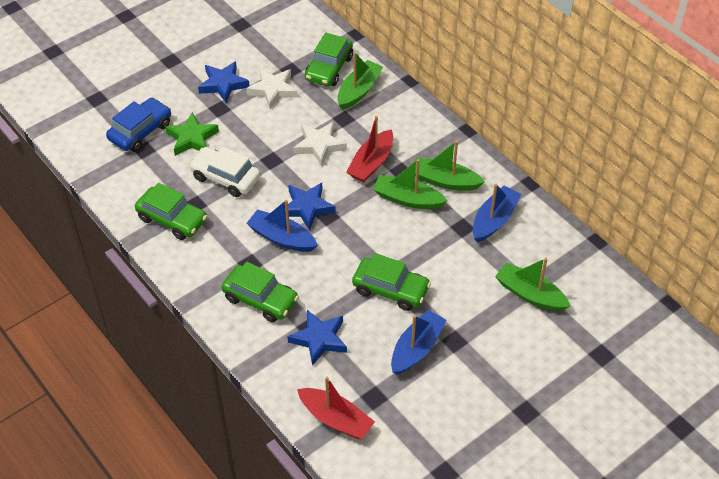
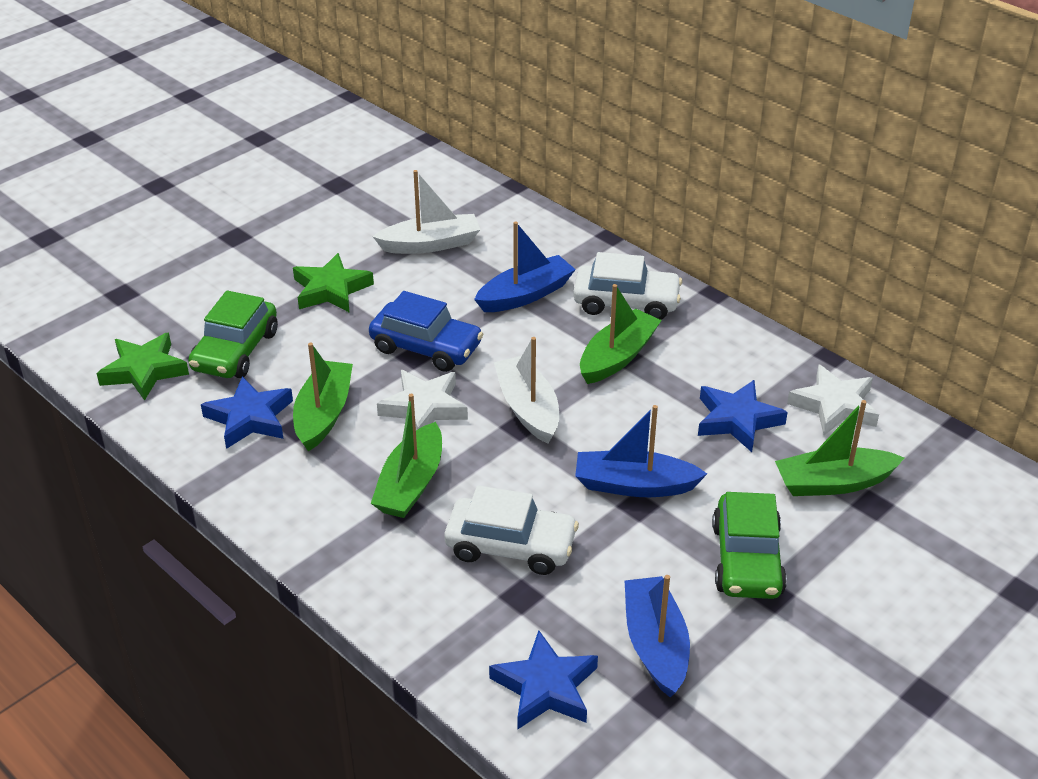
green car: [135,183,207,240] [221,261,299,322] [305,33,353,86] [352,253,431,311] = 4 -> [188,290,278,378] [712,492,787,599] = 2
green star: [165,112,219,156] = 1 -> [96,333,189,401] [293,253,374,313] = 2
red boat: [297,377,375,439] [346,116,393,182] = 2 -> none = 0
white boat: none = 0 -> [373,170,481,254] [494,337,559,444] = 2
white car: [189,147,261,197] = 1 -> [444,485,579,575] [573,252,682,320] = 2

